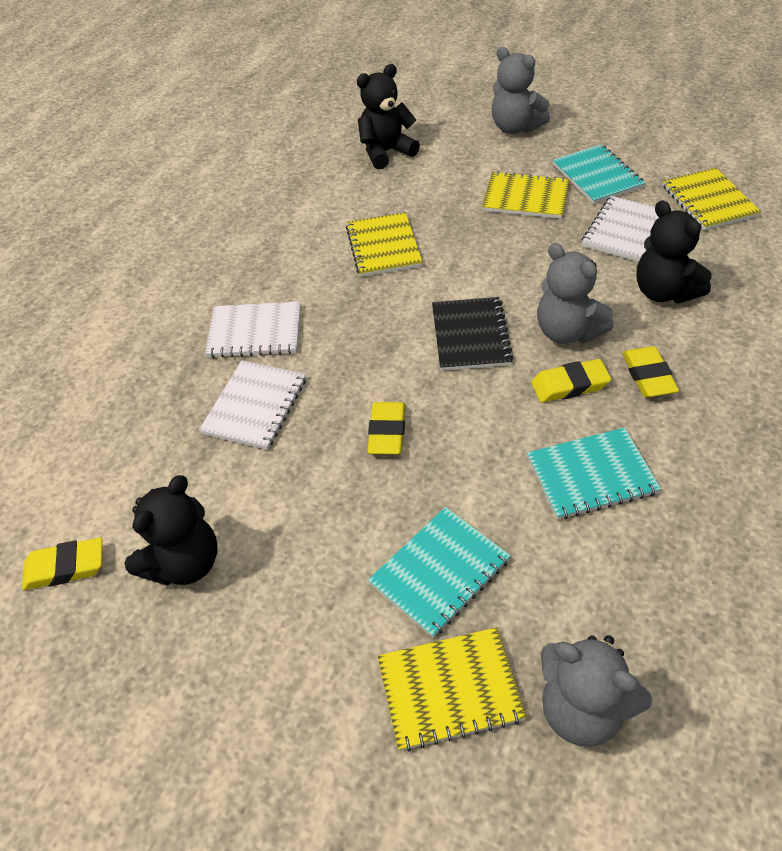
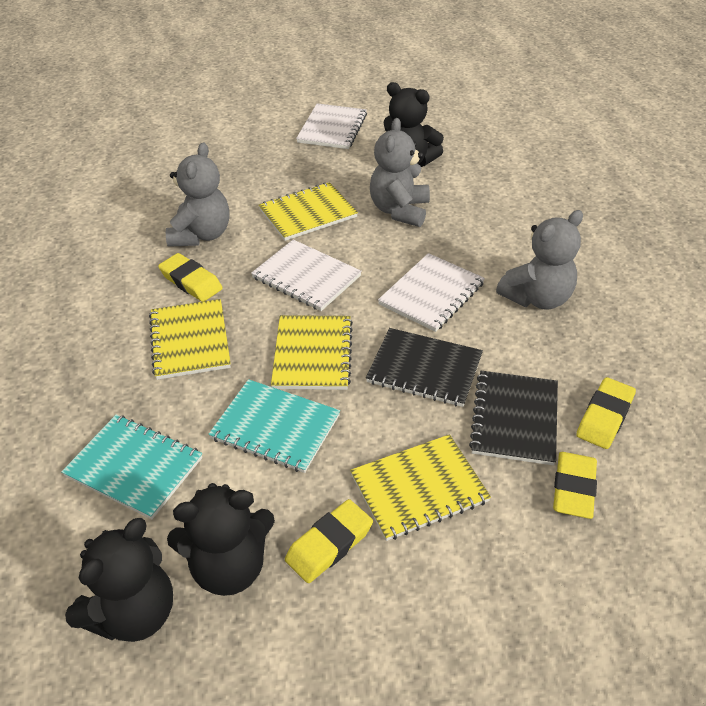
black notebook: [432,297,514,371] = 1 -> [366,328,483,407] [469,371,558,466] = 2
turquoise notebook: [368,507,511,638] [527,427,661,520] [552,144,645,204] = 3 -> [61,414,202,519] [208,379,340,473] = 2

